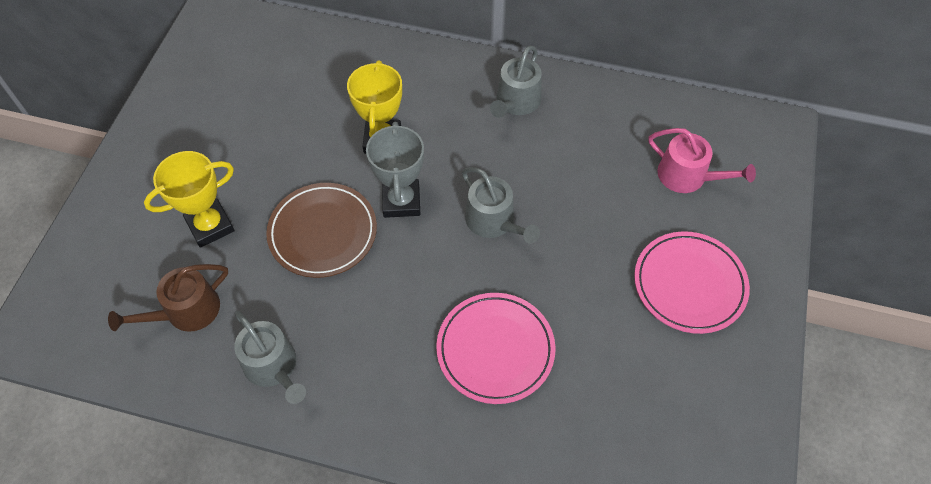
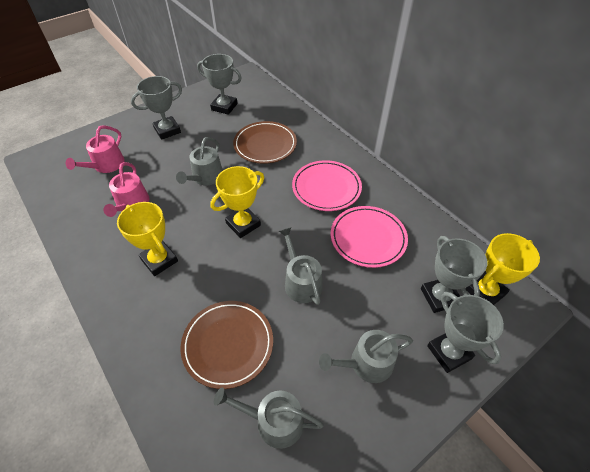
brown plate: [266,183,377,278] = 1 -> [181,301,273,389] [233,121,297,164] = 2
brown watering can: [108,264,228,332] = 1 -> none = 0
grey trophy: [366,122,424,218] = 1 -> [131,76,182,140] [197,54,242,115] [421,236,487,313] [427,292,504,373] = 4
grey watering can: [234,311,306,404] [462,167,540,244] [490,46,542,118] = 3 -> [176,137,223,185] [214,387,324,449] [279,227,322,305] [319,330,413,383] = 4
pink watering can: [648,128,756,193] = 1 -> [66,125,125,173] [103,162,149,217] = 2
yellow trophy: [144,151,234,248] [347,60,402,154] = 2 -> [117,202,178,276] [210,166,264,238] [465,233,540,305] = 3

